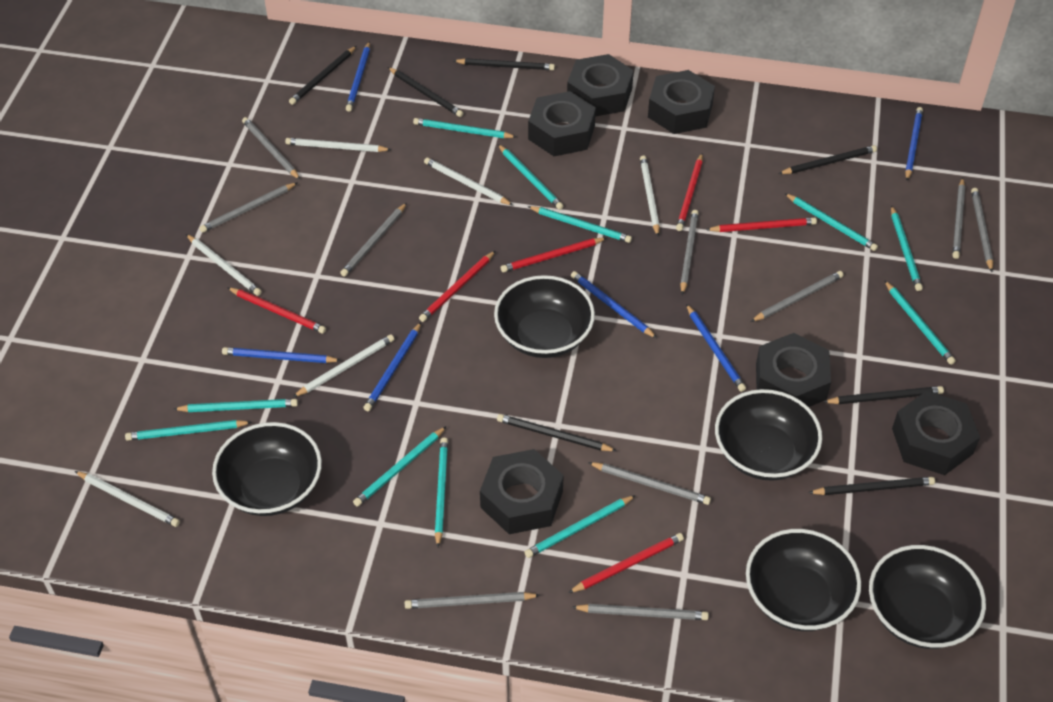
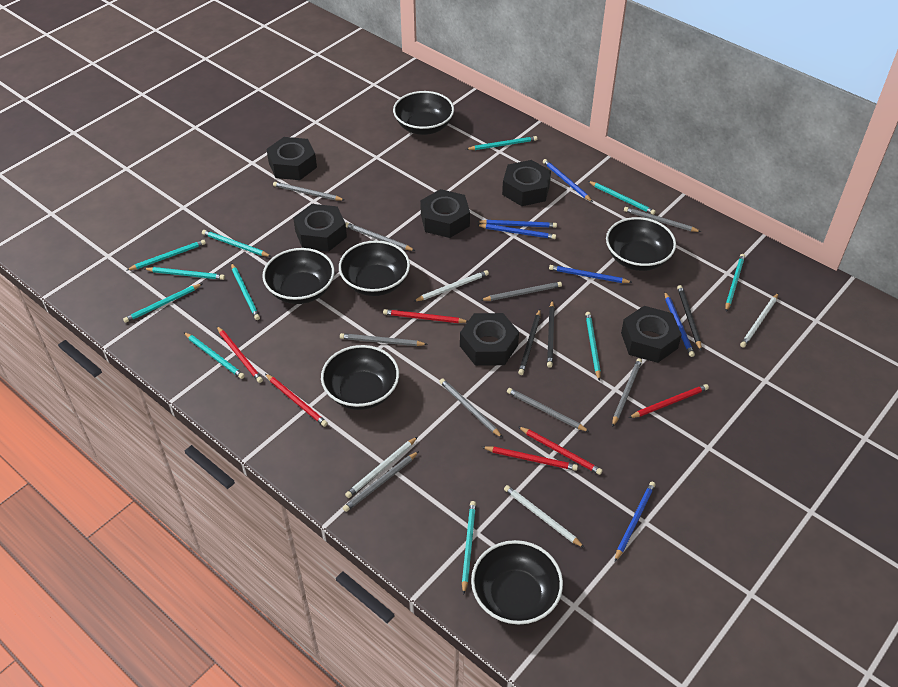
black bowl: [212,422,322,516] [494,275,595,358] [715,389,822,481] [746,529,861,631] [869,545,986,649] = 5 -> [262,248,335,304] [321,345,399,410] [339,240,410,296] [393,91,454,135] [471,540,563,625] [606,217,676,271] = 6
black pencil: [289,46,356,105] [388,67,463,117] [453,58,555,70] [497,414,617,451] [778,145,877,174] [808,477,935,495] [824,386,944,404] = 7 -> [518,309,541,375] [547,300,555,368] [677,285,702,350] = 3
grey pencil: [199,182,298,233] [242,117,300,180] [340,203,407,277] [405,592,540,609] [572,604,709,620] [588,462,711,505] [680,210,699,295] [750,271,844,322] [952,177,965,259] [971,188,993,272] = 10 -> [273,182,344,201] [340,333,428,346] [343,451,419,512] [345,222,415,251] [439,378,503,438] [481,282,562,301] [507,388,589,432] [612,358,642,427] [624,207,701,232] = 9
white pencil: [75,471,180,527] [186,234,262,296] [285,138,391,152] [293,334,394,397] [424,157,514,206] [640,156,660,236] = 6 -> [345,437,418,498] [413,270,489,302] [504,485,584,548] [740,293,778,348] = 4

